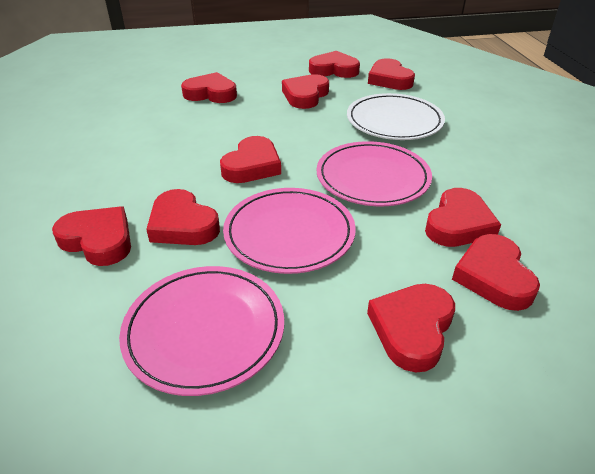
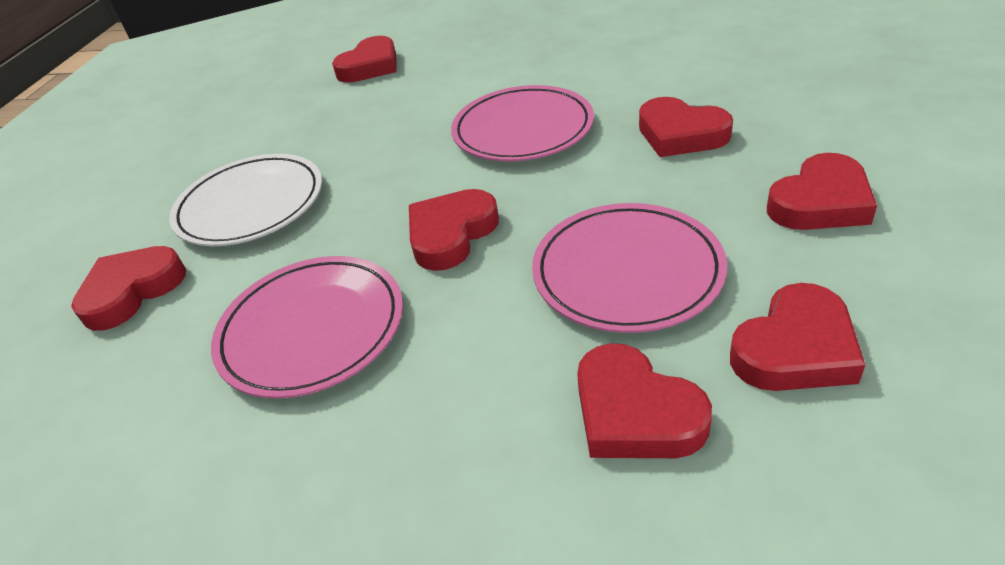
red heart: [52,206,131,266] [146,189,220,245] [181,72,237,103] [220,136,281,183] [282,74,329,109] [309,51,360,78] [367,284,455,372] [368,58,415,90] [425,188,501,247] [452,234,540,311] = 10 -> [71,246,186,331] [332,36,397,83] [409,189,499,271] [577,343,712,458] [639,97,733,157] [730,283,865,391] [767,153,877,230] = 7

